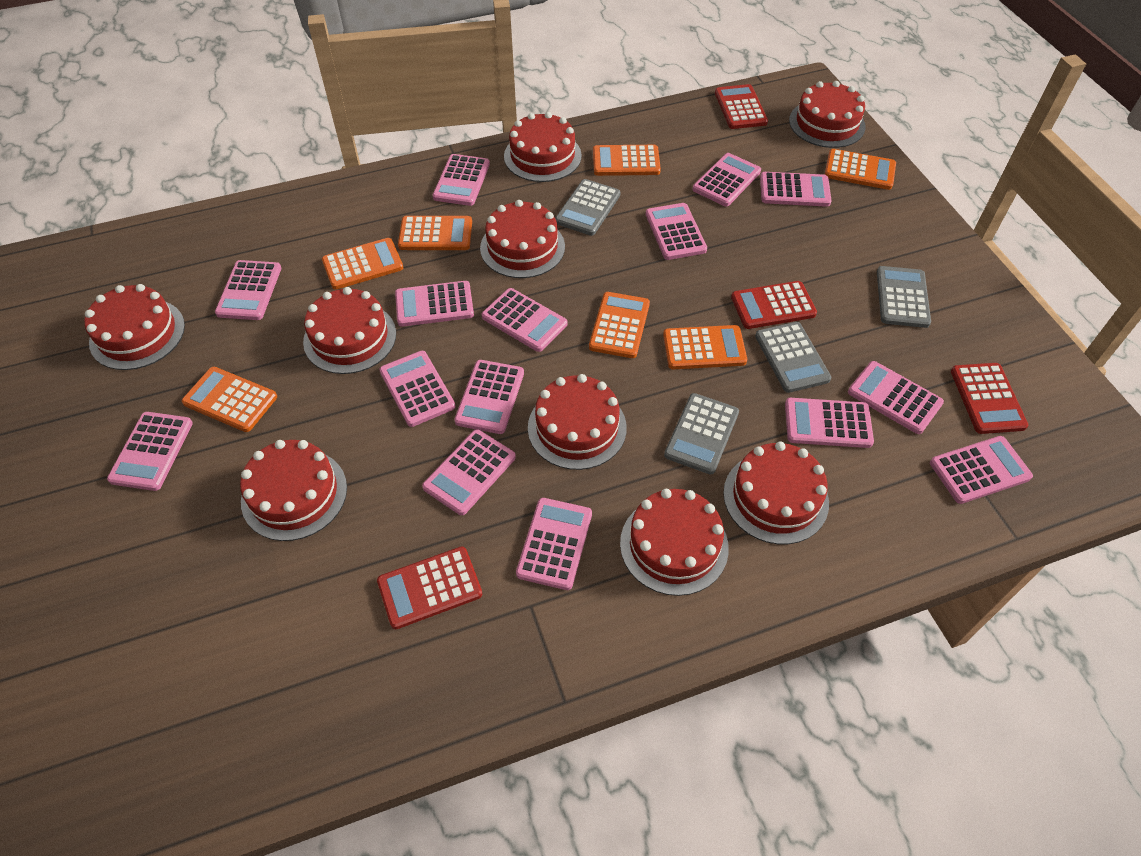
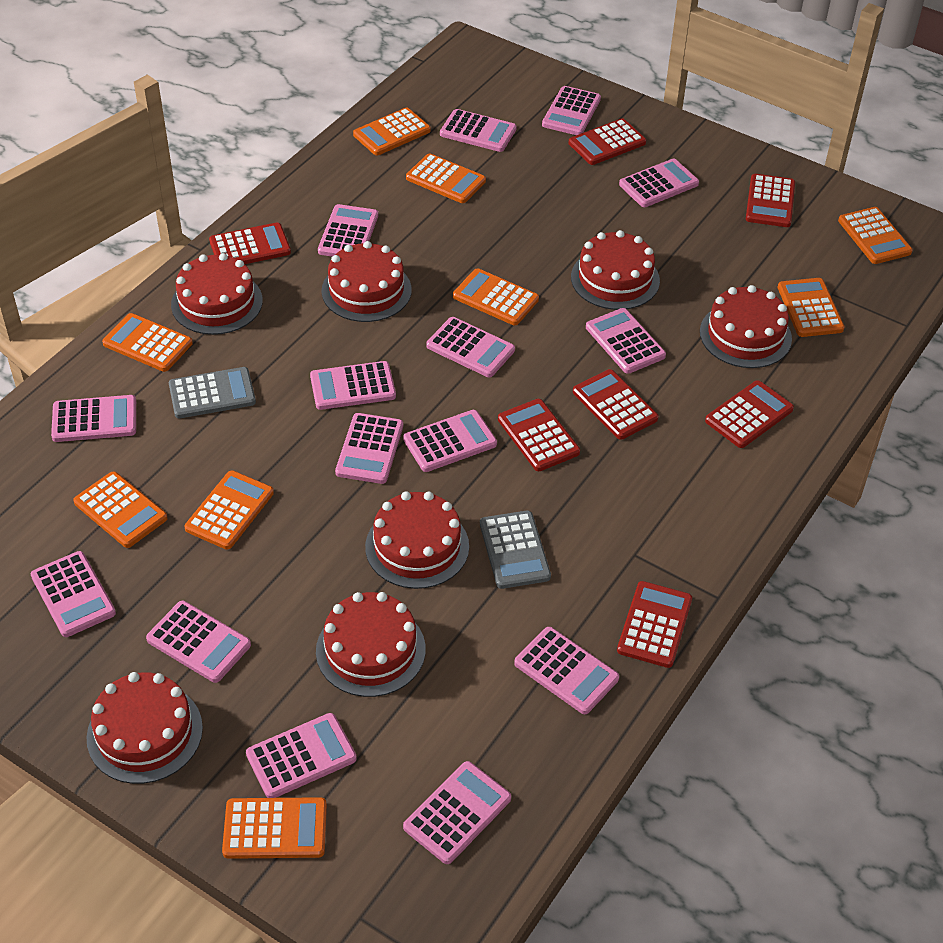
grey calculator: [555,179,620,236] [664,393,739,475] [755,322,831,393] [877,266,931,328] = 4 -> [169,367,256,419] [480,511,551,589] = 2
orange calculator: [182,367,277,432] [322,238,403,290] [398,216,472,250] [589,292,650,358] [593,145,661,176] [663,325,747,369] [824,149,896,190] = 7 -> [73,471,168,548] [102,313,193,372] [185,470,274,550] [222,797,327,859] [353,108,431,155] [406,153,486,203] [453,268,539,325] [778,278,844,337] [838,207,913,264] = 9
red cake: [85,284,185,370] [240,440,347,541] [303,287,396,374] [480,200,565,278] [504,112,582,182] [528,374,627,470] [620,489,729,596] [723,441,829,544] [789,81,866,148] = 9 -> [87,672,203,784] [171,253,263,335] [316,592,426,697] [322,241,412,322] [365,491,469,589] [571,230,660,310] [700,285,792,368] = 7
red calculator: [377,547,482,629] [715,84,768,129] [731,281,817,329] [951,363,1028,434] = 4 -> [209,223,291,264] [498,399,580,471] [568,118,646,165] [573,369,659,440] [617,581,692,668] [705,380,794,448] [746,174,795,227] = 7

